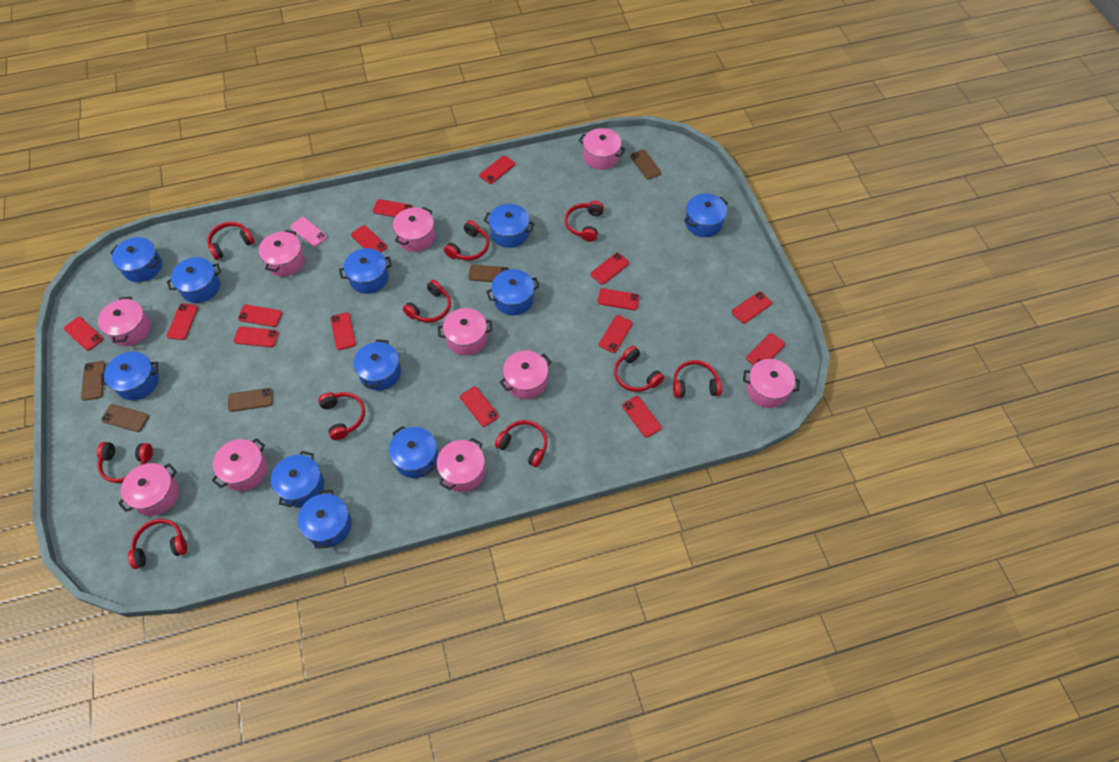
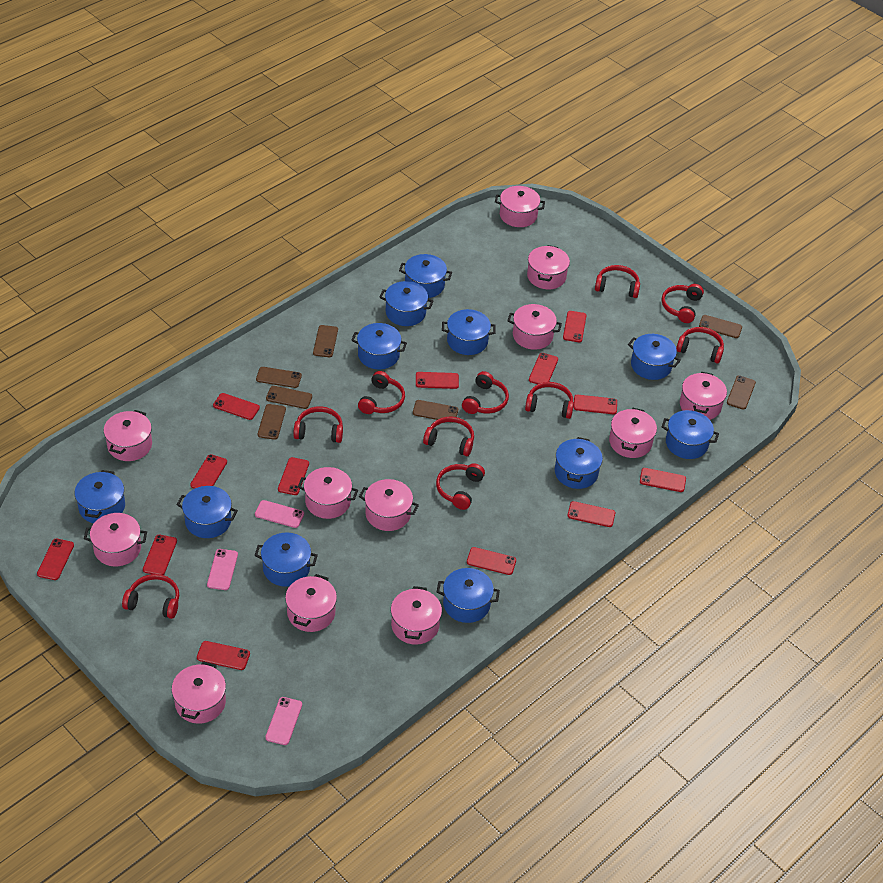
brown phone: [81,361,105,401] [101,404,149,432] [228,388,273,412] [468,265,510,282] [630,149,661,179] = 5 -> [256,367,302,388] [258,404,286,440] [266,386,312,409] [313,325,338,357] [413,400,458,423] [699,315,742,338] [727,376,756,410] = 7
pink phone: [290,217,327,247] = 1 -> [207,549,238,590] [255,500,304,528] [265,697,302,745] = 3
pink pot: [98,297,151,346] [118,463,179,516] [212,438,267,491] [259,230,305,277] [393,207,435,252] [437,438,485,492] [438,308,492,356] [500,351,551,399] [579,128,626,170] [743,359,800,408] = 10 -> [84,513,147,566] [104,410,152,461] [172,661,226,724] [285,574,337,632] [298,467,358,519] [359,479,419,531] [391,586,442,645] [495,186,545,227] [508,304,562,350] [527,245,570,289] [609,408,657,458] [680,372,727,420] = 12
red phone: [64,317,103,351] [167,303,198,340] [234,327,279,347] [238,305,282,327] [330,312,356,350] [351,225,387,253] [373,199,413,217] [460,387,499,427] [479,156,515,184] [591,253,629,285] [598,288,640,310] [599,315,633,353] [622,396,662,438] [732,292,772,324] [746,333,785,365] = 15 -> [37,539,74,580] [143,535,177,575] [190,454,227,489] [197,641,250,670] [213,393,260,420] [278,457,309,495] [416,372,459,389] [467,547,516,575] [529,353,558,384] [563,311,586,342] [568,501,615,527] [574,394,617,414] [640,468,686,492] = 13

